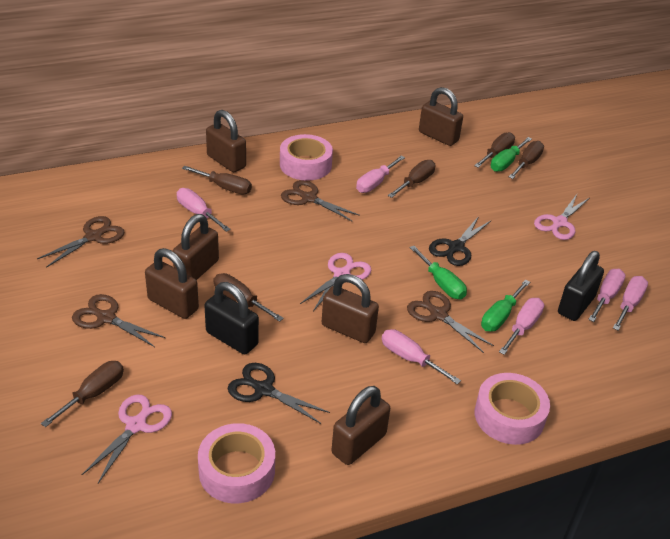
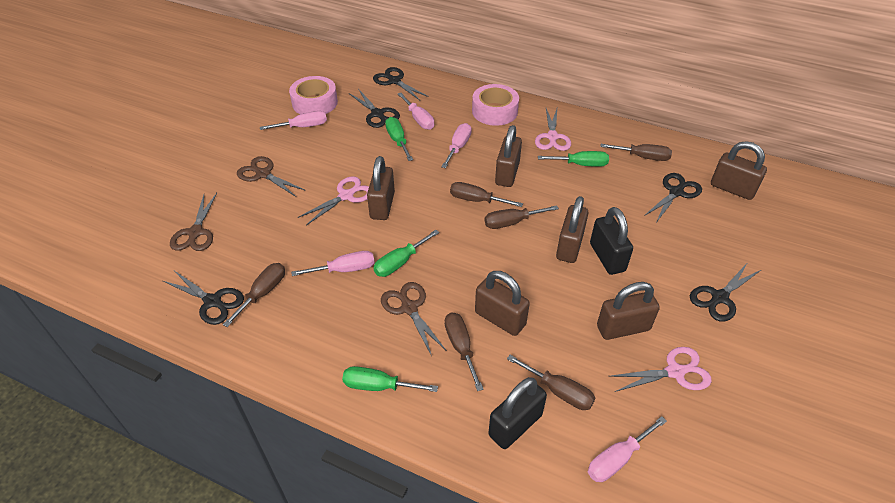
black scissors: [228,363,330,424] [429,216,491,266] = 2 -> [163,271,244,325] [349,90,400,128] [373,67,429,100] [644,173,702,222] [690,262,761,322] = 5
brown scissors: [37,216,124,268] [72,294,165,347] [281,180,360,222] [407,291,494,353] = 4 -> [170,193,217,251] [237,156,306,197] [381,282,447,356] = 3
green screwdriver: [409,246,467,299] [481,280,530,331] [490,137,532,172] = 3 -> [342,366,438,392] [373,230,439,277] [385,117,413,161] [538,151,609,167] = 4
pink screwdriver: [177,188,231,232] [356,156,405,193] [382,329,461,384] [499,298,544,355] [588,269,626,322] [613,276,648,330] = 6 -> [260,111,327,130] [291,251,375,276] [398,93,434,130] [441,123,472,168] [588,416,667,482] = 5
pink tape: [198,423,275,503] [280,134,333,181] [475,373,550,445] = 3 -> [289,76,338,114] [472,84,519,126] = 2

